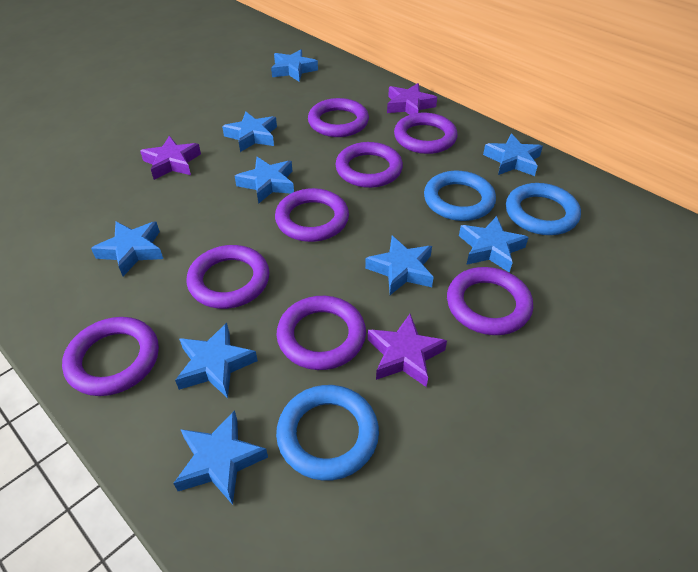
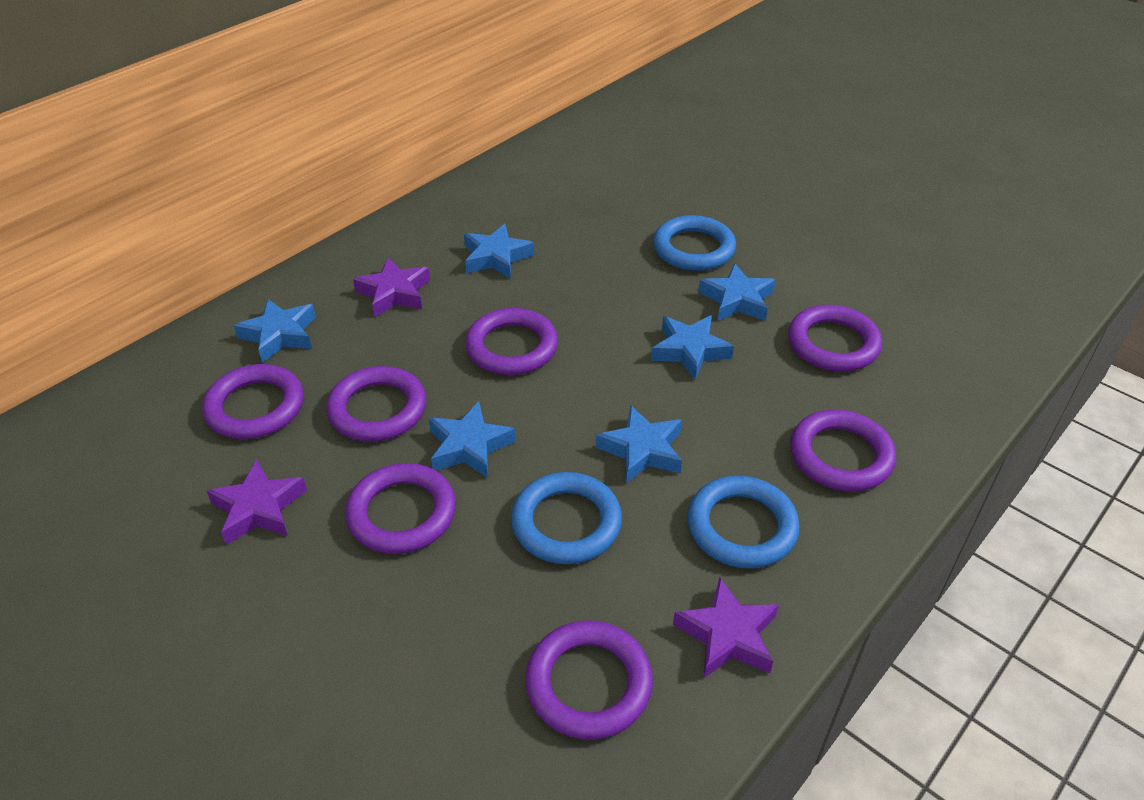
blue star: [91,222,163,276] [173,410,268,505] [175,323,258,398] [222,112,277,152] [235,157,294,204] [271,49,318,82] [365,236,434,295] [459,216,529,273] [483,134,543,176] = 9 -> [234,299,316,363] [428,401,516,478] [464,224,534,279] [596,405,682,484] [651,315,734,380] [698,263,776,321] = 6
purple ring: [62,317,159,396] [187,245,270,309] [275,188,349,242] [277,296,366,370] [308,98,369,137] [335,142,403,188] [394,113,458,154] [447,267,533,335] = 8 -> [202,364,304,439] [326,366,426,442] [345,463,456,554] [465,308,558,375] [525,620,653,740] [788,305,882,372] [790,410,896,491] = 7

